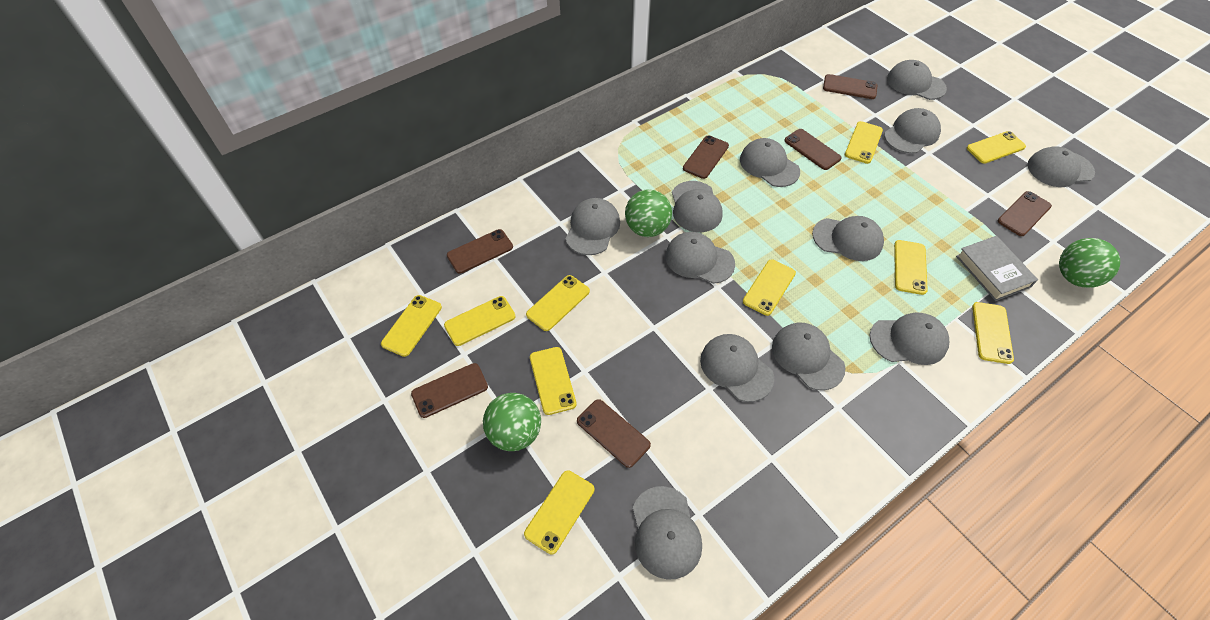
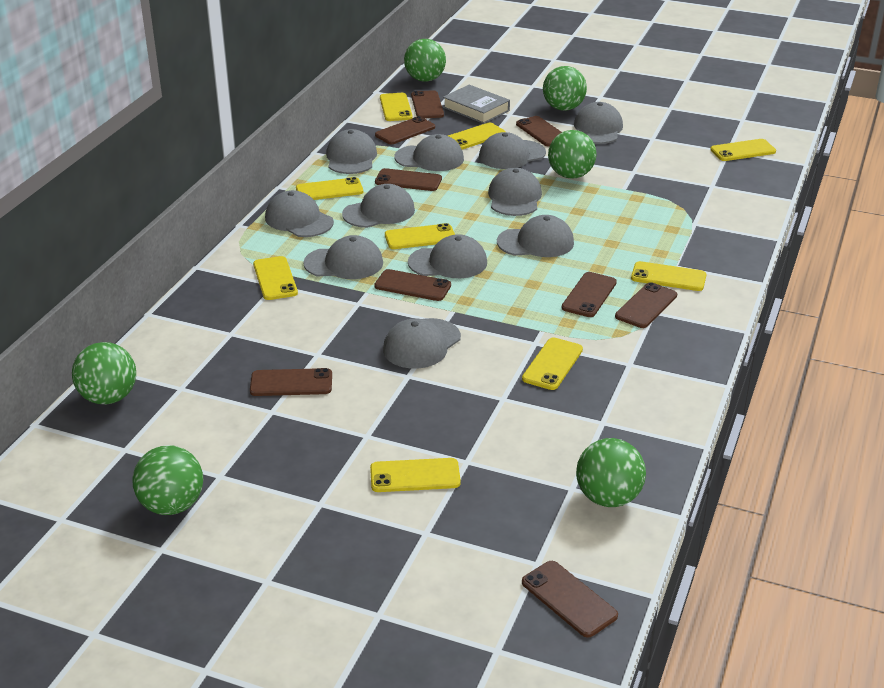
brown phone: [411,363,488,418] [447,229,513,274] [577,399,651,468] [683,135,729,179] [784,129,842,170] [823,74,877,99] [998,191,1052,236] = 7 -> [250,368,332,396] [374,269,451,301] [375,116,435,144] [375,168,442,191] [411,90,444,119] [516,116,562,147] [522,561,618,638] [562,272,617,317] [615,282,677,328] = 9
green ball: [483,393,541,451] [625,189,672,237] [1059,238,1120,288] = 3 -> [72,342,136,404] [132,445,203,515] [404,39,446,82] [543,66,587,111] [548,130,597,179] [576,438,646,507] = 6
grey cap: [565,198,620,255] [633,486,702,580] [665,232,735,284] [672,181,723,232] [700,334,774,402] [740,138,800,187] [772,323,845,391] [812,216,884,261] [869,312,949,365] [884,108,941,154] [887,60,947,100] [1027,146,1095,187] = 12 -> [265,190,334,237] [303,235,383,279] [326,129,377,174] [342,184,415,228] [383,318,461,369] [395,134,464,171] [408,234,487,278] [479,132,546,169] [488,168,542,216] [497,215,574,257] [574,102,623,144] = 11
yellow phone: [381,295,442,357] [444,296,515,346] [524,470,595,554] [526,275,590,331] [530,347,577,415] [743,259,796,316] [845,121,883,164] [894,240,928,295] [967,131,1026,164] [972,302,1014,364] = 10 -> [253,256,298,300] [296,177,363,200] [370,458,461,492] [380,93,413,121] [385,223,455,249] [448,123,506,149] [522,337,583,390] [631,261,706,291] [710,139,776,161] = 9

